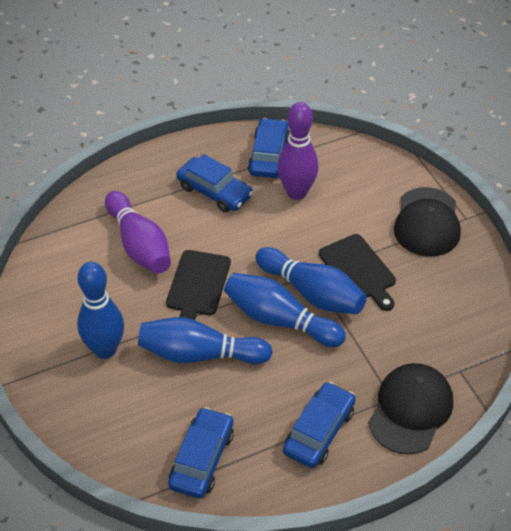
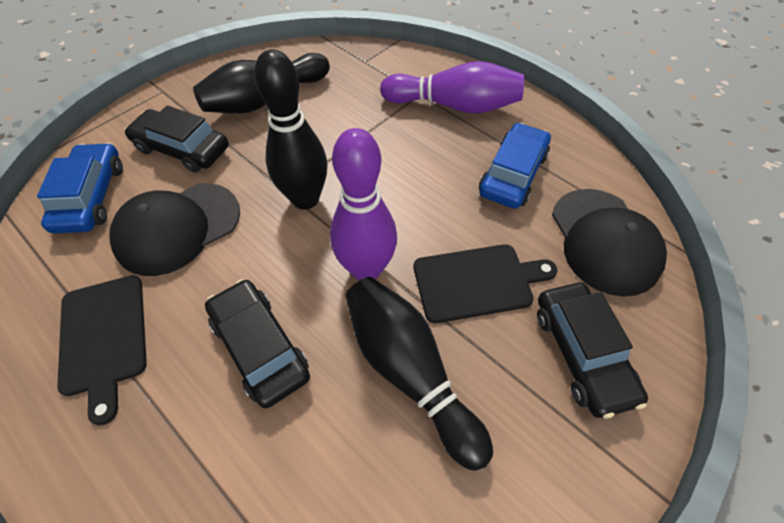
black bowling pin: none = 0 -> [193,53,330,114] [254,49,327,209] [345,277,493,471] = 3
black car: none = 0 -> [125,105,229,173] [205,279,310,408] [537,283,648,419] = 3
blue bowling pin: [77,262,124,359] [138,317,272,364] [224,273,346,347] [255,247,367,314] = 4 -> none = 0
blue car: [168,407,234,499] [176,154,253,212] [248,118,290,178] [283,382,356,468] = 4 -> [37,143,123,234] [479,123,551,209] = 2

